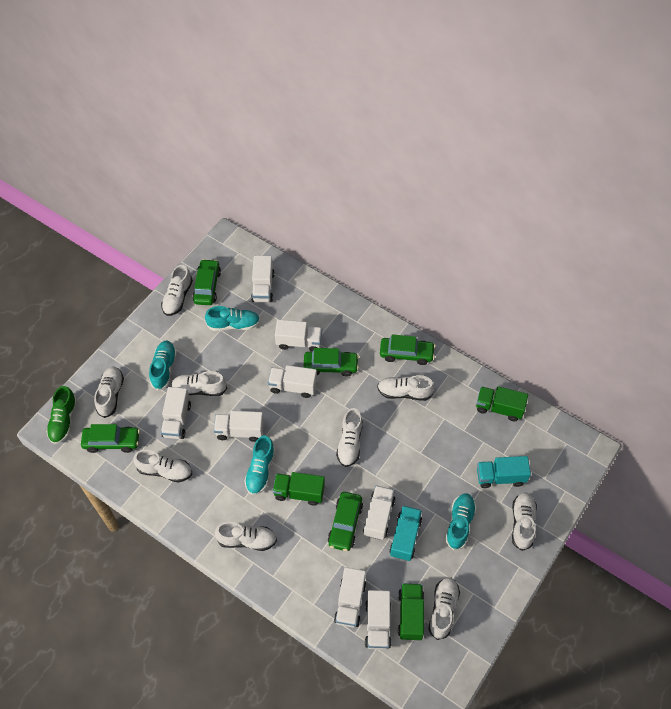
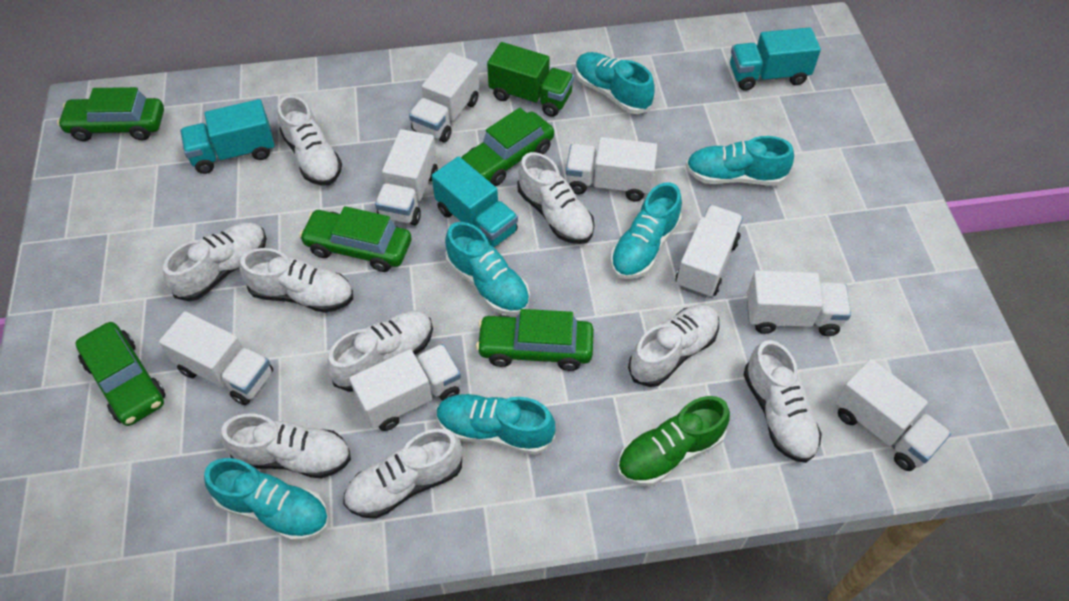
green truck: [273,472,325,506] [398,583,424,640] [476,386,528,421] = 3 -> [487,42,574,117] = 1
turquoise shoe: [149,341,177,391] [205,306,260,331] [244,435,275,495] [445,493,476,550] = 4 -> [204,458,329,542] [436,394,555,455] [445,222,530,315] [575,52,655,114] [610,182,682,279] [686,136,794,186] = 6
turquoise truck: [390,506,422,561] [477,456,531,488] = 2 -> [180,99,275,174] [432,156,518,247] [730,27,821,90] = 3

